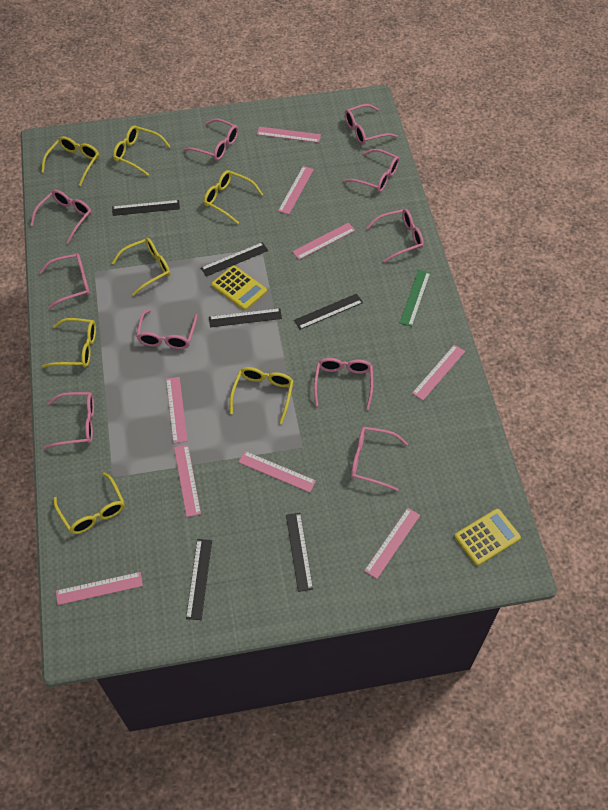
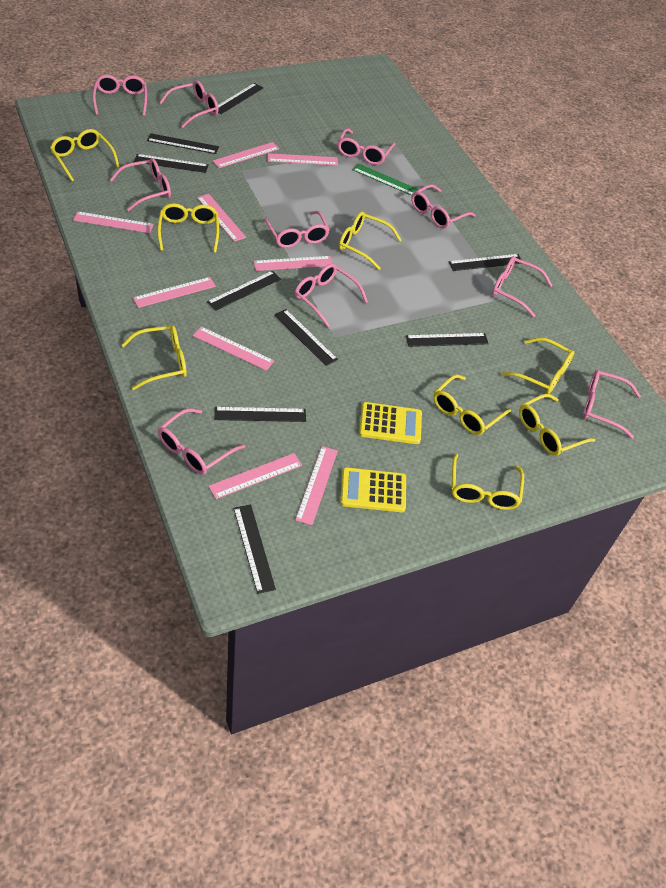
black ruler: [112,200,180,216] [186,539,212,620] [201,242,268,277] [209,308,282,327] [286,513,313,592] [294,294,363,330] = 6 -> [134,154,208,173] [147,133,219,154] [207,271,281,311] [214,407,306,422] [218,83,263,114] [234,505,276,594] [274,309,338,366] [406,333,489,347] [449,254,522,271] = 9
yellow glasses: [41,136,99,186] [42,318,96,368] [54,472,124,534] [112,238,170,296] [113,125,171,176] [204,170,263,224] [230,367,294,424] = 7 -> [50,129,119,181] [121,325,187,390] [157,203,219,253] [339,212,402,270] [433,375,511,435] [452,454,524,510] [501,337,574,394] [519,394,595,456] = 8

